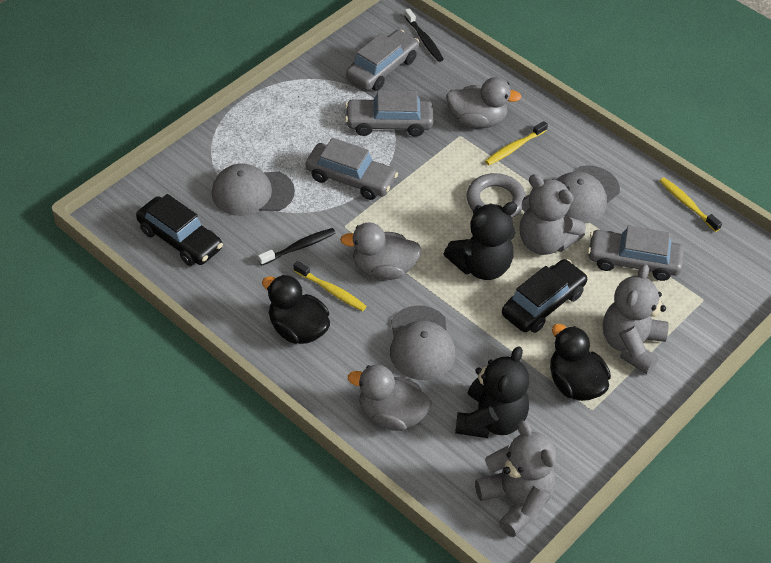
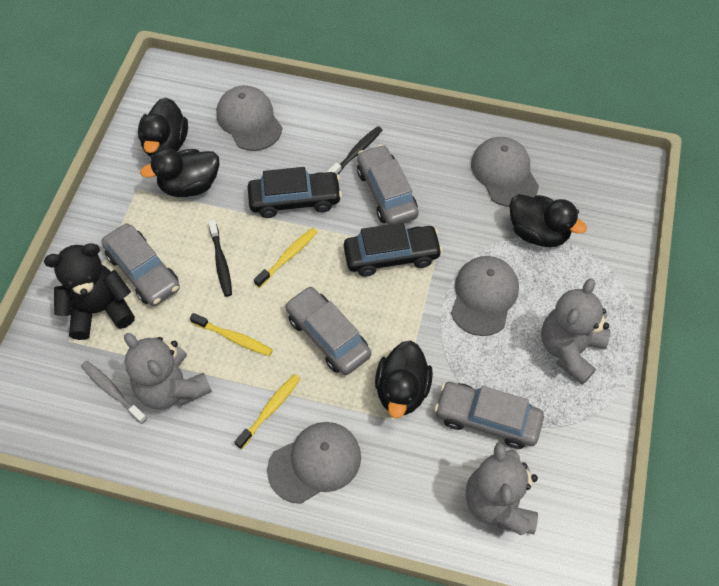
black duck: [262,275,330,344] [550,324,611,401] = 2 -> [138,97,188,157] [140,148,219,197] [375,340,433,418] [509,194,587,247] = 4
black teddy bear: [444,202,517,280] [455,346,529,438] = 2 -> [44,243,135,340] = 1
grey cap: [212,163,295,216] [390,305,455,380] [556,165,620,224] = 3 -> [216,85,282,151] [267,422,361,504] [451,256,519,336] [471,137,539,207] = 4
grey duck: [340,222,422,280] [348,365,432,431] [446,77,521,128] = 3 -> none = 0
grey ring: [467,173,526,218] = 1 -> none = 0
grey toothbrush: none = 0 -> [81,361,147,424] = 1

